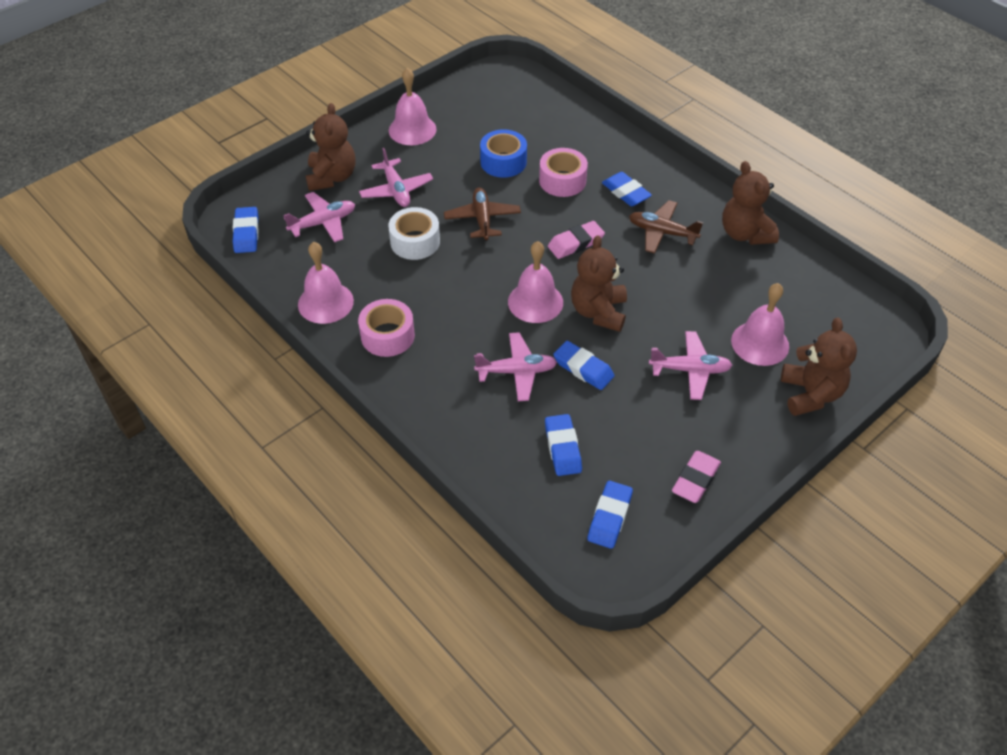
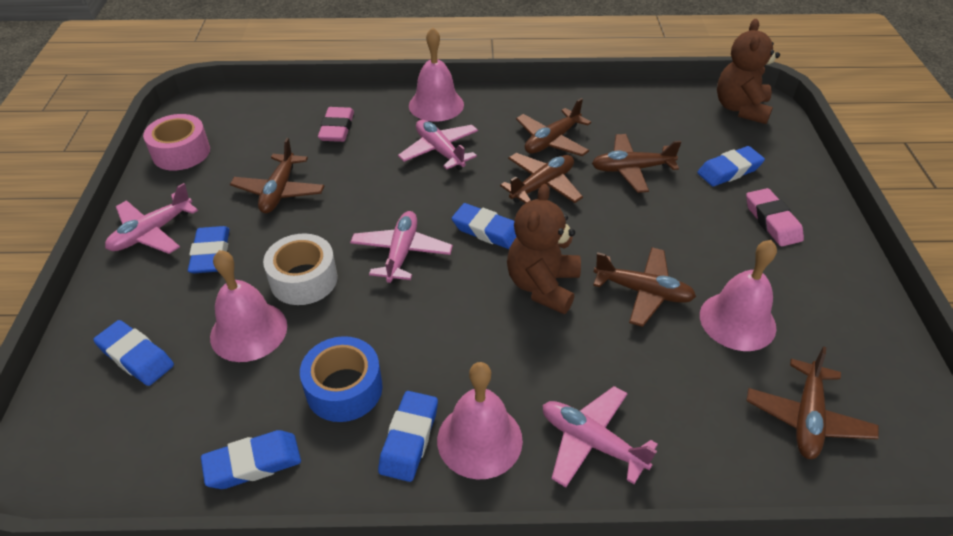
blue eraser: [233,207,259,253] [545,414,582,476] [553,341,614,390] [587,481,633,549] [602,172,652,206] = 5 -> [93,320,174,386] [188,226,230,273] [201,430,301,489] [378,391,438,482] [452,203,516,249] [697,146,765,186] = 6
brown plane: [444,187,521,241] [629,200,703,254] = 2 -> [230,138,324,213] [500,153,583,203] [516,98,591,156] [592,134,681,193] [593,247,696,327] [746,346,878,459] = 6
brown teddy bear: [306,103,355,191] [571,235,627,332] [722,161,779,245] [781,318,857,416] = 4 -> [507,184,581,314] [717,19,780,124] = 2
pink tape: [358,299,415,357] [539,148,588,197] = 2 -> [143,114,210,170] = 1

